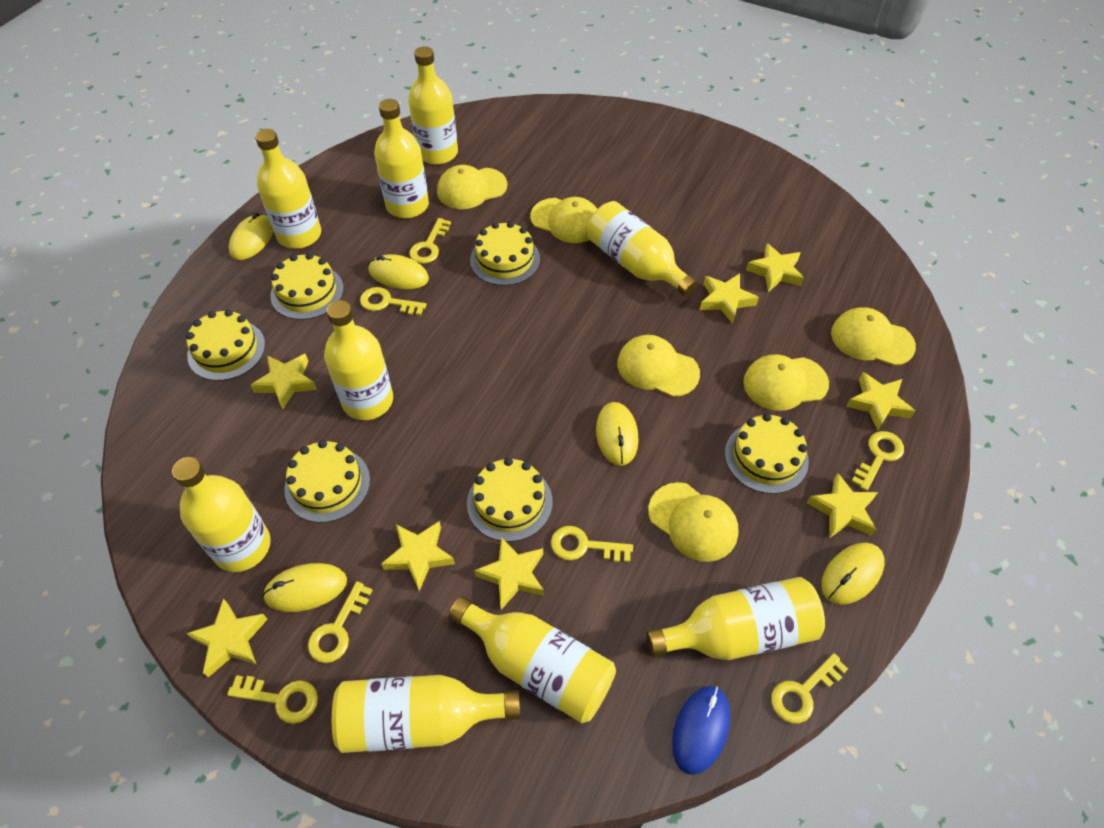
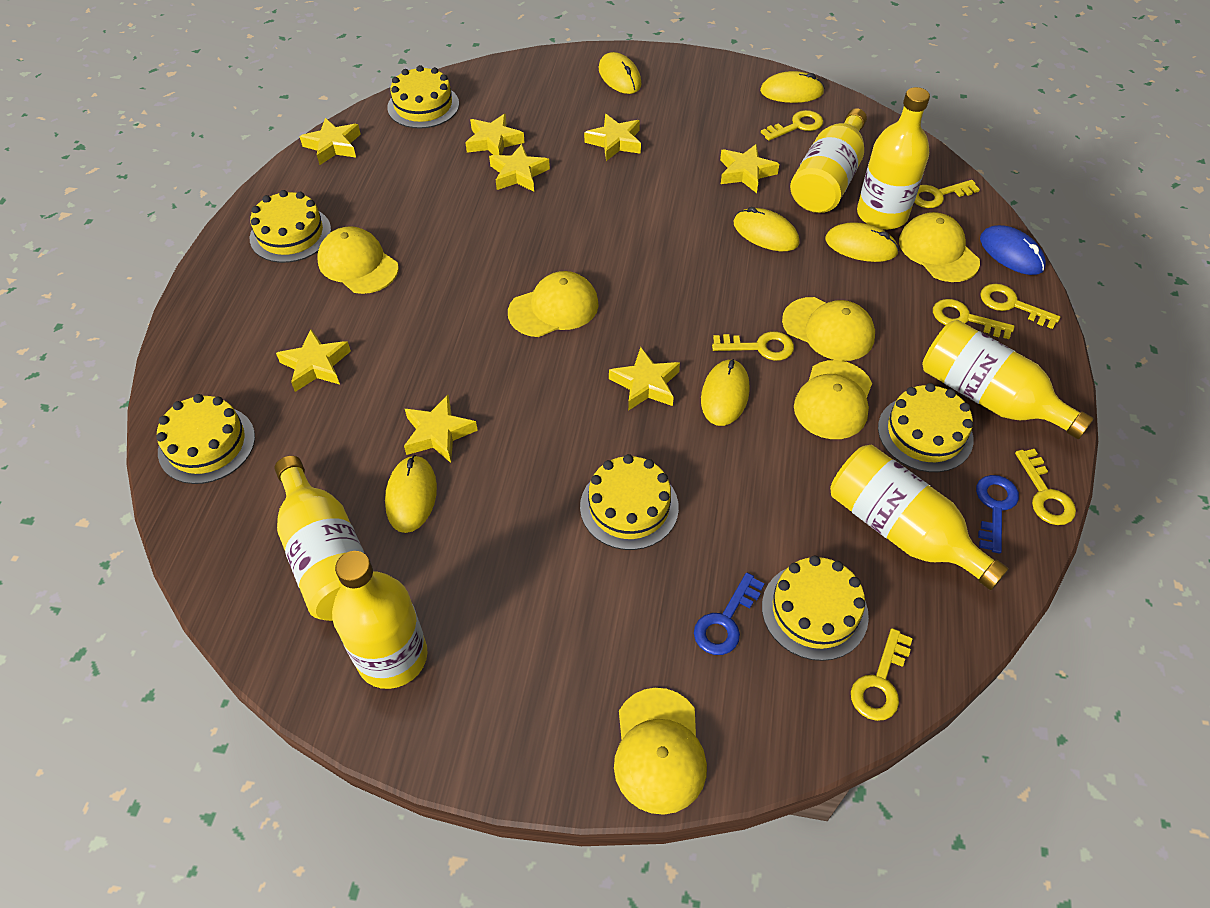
blue key: none = 0 -> [694,573,765,655] [976,475,1019,554] = 2
yellow bottle: [172,457,271,572] [255,129,321,249] [324,300,393,420] [332,675,520,753] [374,99,429,218] [408,46,458,165] [449,596,616,723] [587,201,698,297] [646,577,825,660] = 9 -> [275,456,365,621] [332,551,427,689] [790,108,867,213] [830,444,1009,590] [857,87,930,230] [922,320,1094,439] = 6
yellow mouse: [229,213,274,260] [262,563,347,612] [369,254,429,289] [596,402,639,466] [821,542,885,605] = 5 -> [385,455,437,533] [599,52,642,94] [701,359,750,426] [733,207,799,251] [760,71,825,103] [825,222,899,262] = 6

